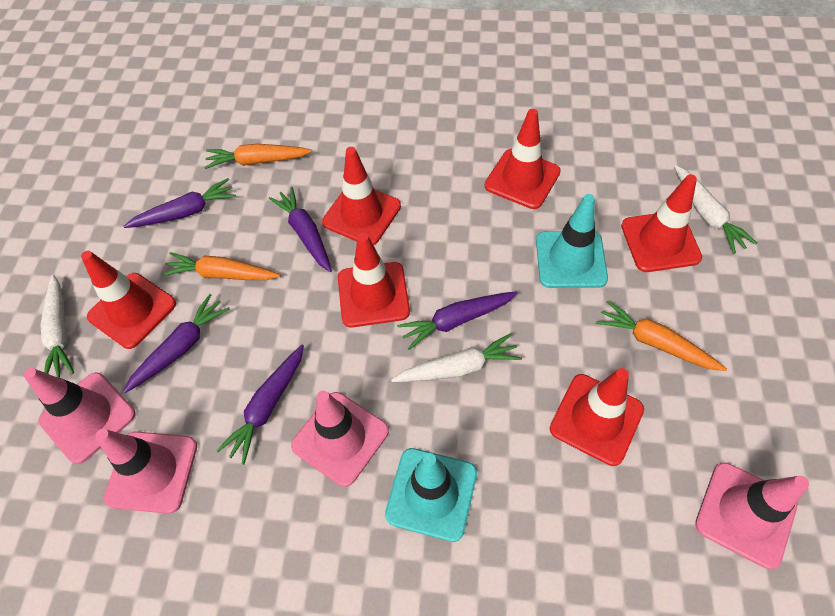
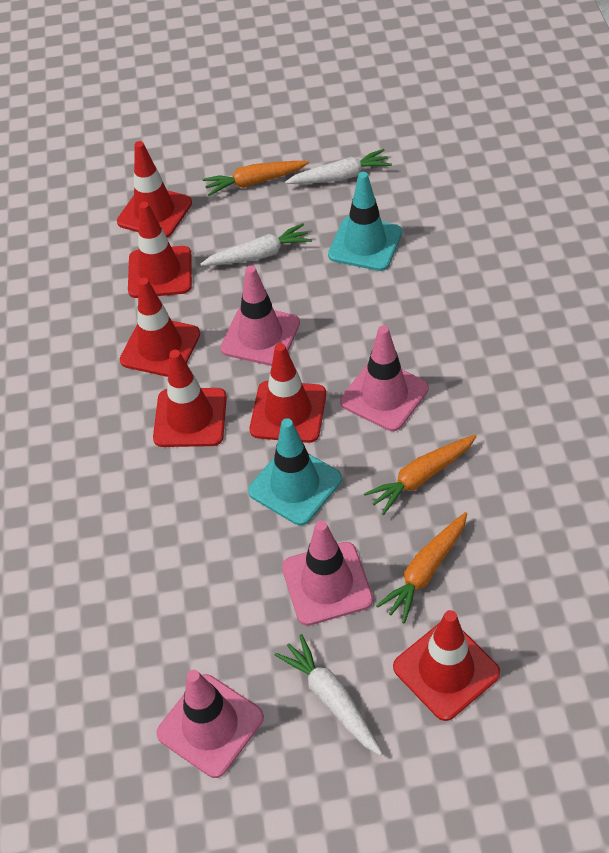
purple carrot: [123,178,236,228] [123,294,230,393] [217,345,304,465] [269,187,332,272] [397,291,518,350] = 5 -> none = 0

